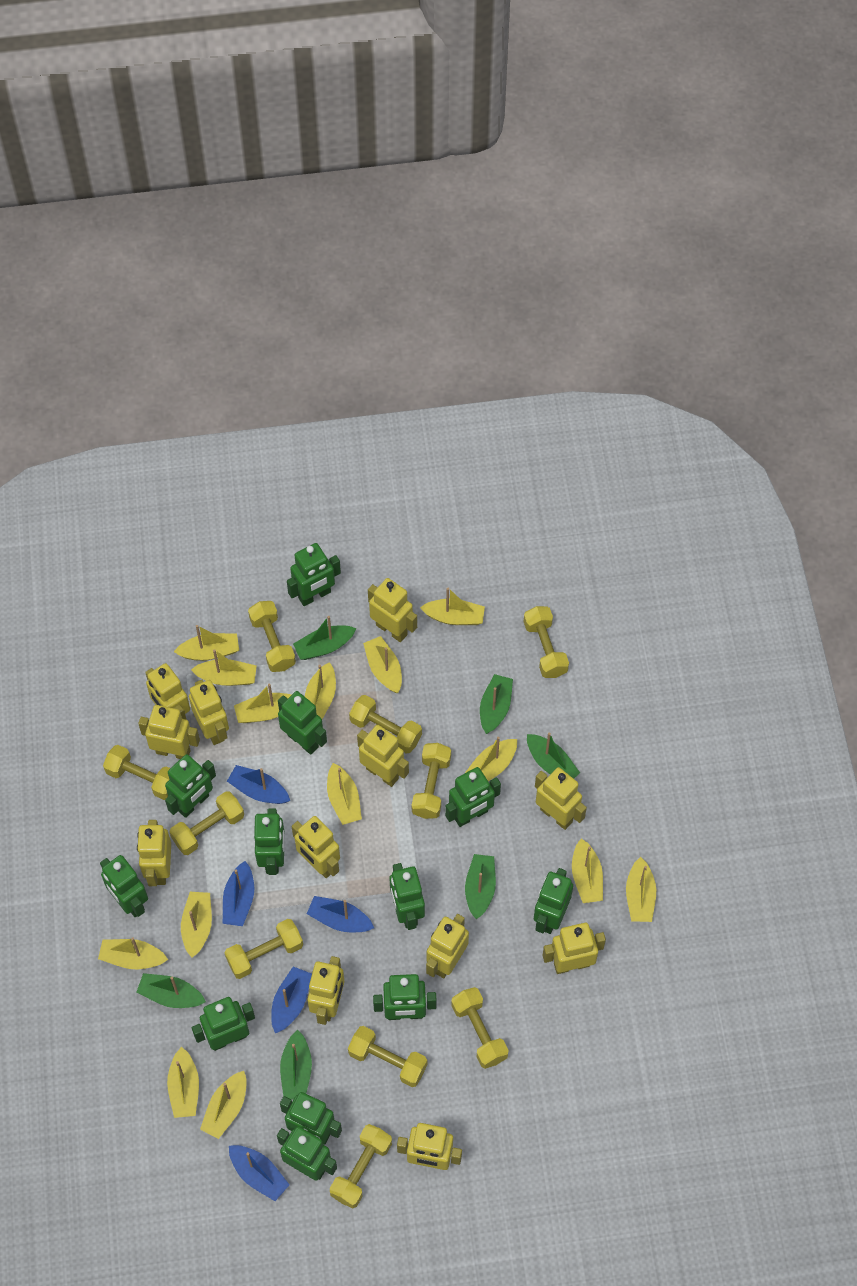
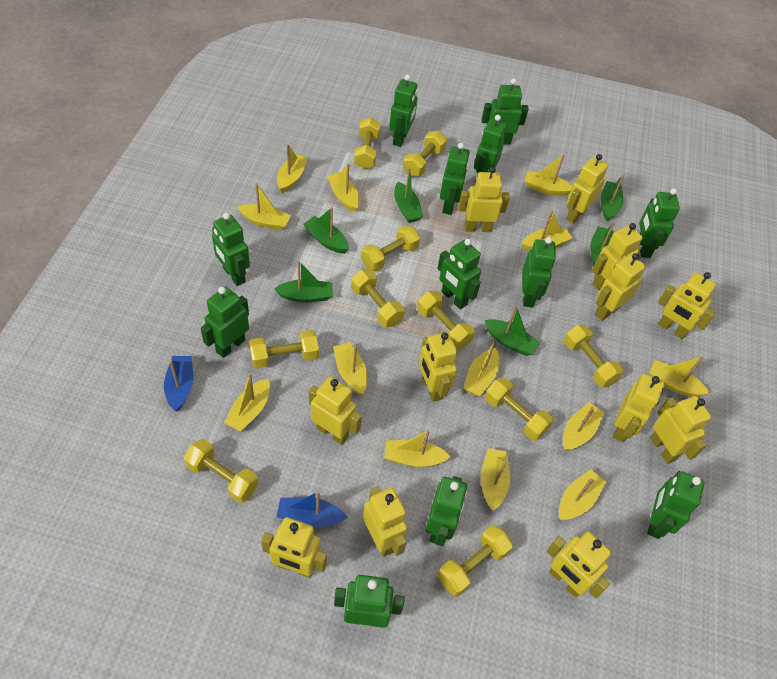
blue boat: [223,861,254,926] [227,765,290,804] [229,1145,290,1201] [271,967,312,1034] [307,896,374,932] = 5 -> [164,356,193,411] [276,491,348,527] = 2
yellow boat: [98,937,168,969] [167,1047,199,1118] [174,625,239,661] [181,892,212,958] [191,649,257,686] [200,1071,247,1139] [234,684,291,723] [305,662,336,719] [327,763,362,825] [363,636,402,693] [420,588,485,625] [464,736,517,781] [572,838,603,903] [626,857,656,922] = 14 -> [224,373,270,432] [238,183,291,230] [277,144,308,193] [327,163,359,212] [333,342,367,395] [384,430,450,467] [463,340,499,396] [481,448,510,511] [522,210,572,251] [525,154,572,196] [559,469,607,520] [563,402,605,451] [649,356,709,397] = 13

